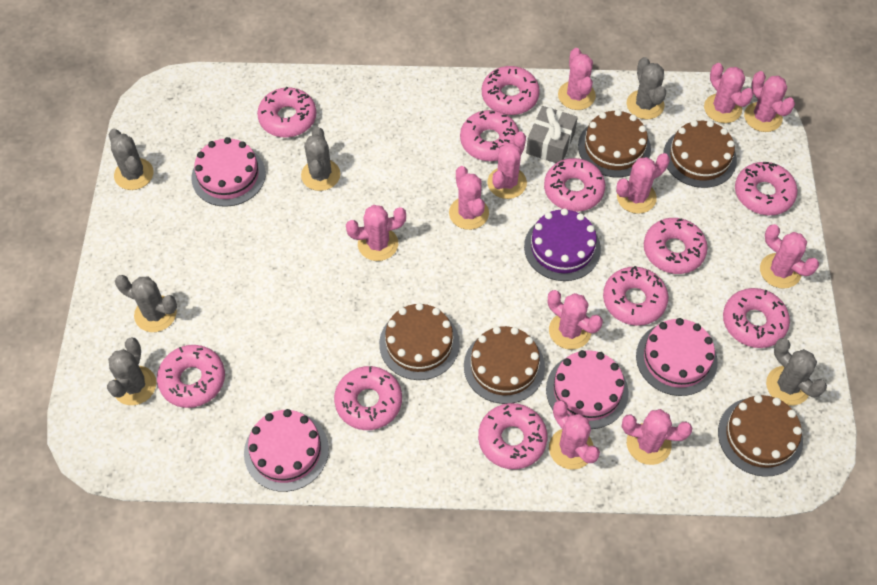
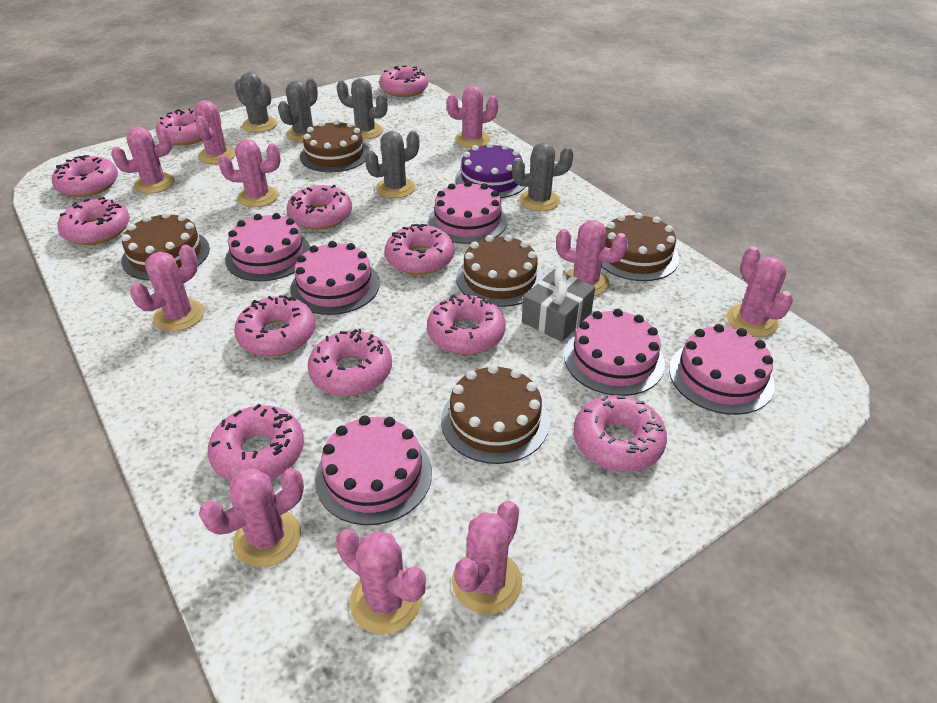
grey cactus: [107,337,156,405] [109,129,154,190] [115,275,177,332] [301,127,340,191] [627,57,666,119] [766,338,827,405] = 6 -> [235,72,277,133] [278,78,318,142] [336,78,388,139] [365,131,420,198] [512,143,574,211] = 5
pink cactus: [346,205,406,261] [449,166,489,230] [487,132,527,199] [548,290,603,350] [549,400,600,470] [558,48,596,110] [616,153,670,214] [622,409,692,465] [704,63,754,123] [744,71,795,132] [760,224,819,289] = 11 -> [111,126,175,194] [130,245,204,332] [194,100,236,164] [199,468,304,567] [218,139,281,207] [336,529,426,634] [447,86,499,148] [452,501,522,614] [556,220,628,296] [727,246,793,337] = 10
pink cake: [192,137,266,207] [244,409,329,492] [546,350,629,429] [636,318,718,396] = 4 -> [225,213,310,281] [290,241,380,315] [315,416,432,525] [428,181,508,244] [564,309,665,396] [669,324,775,415] = 6

